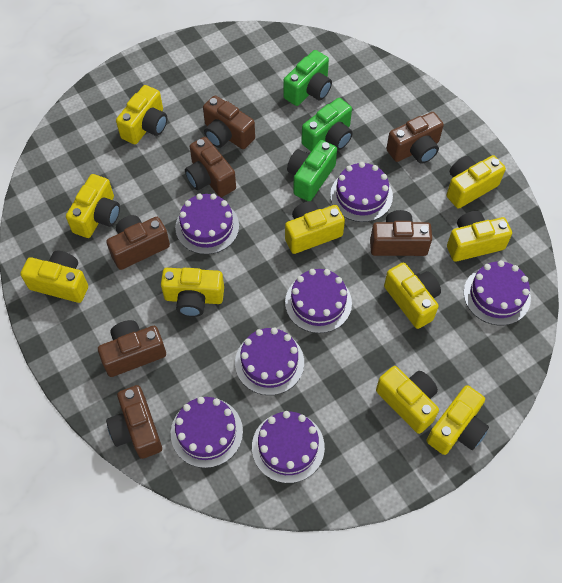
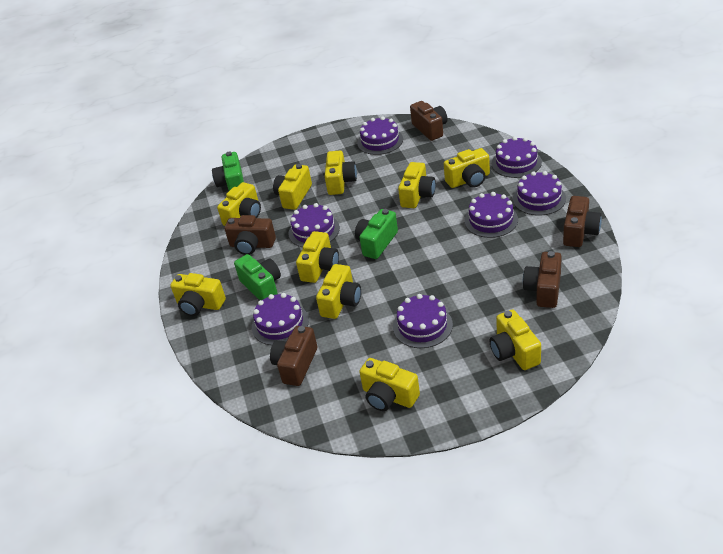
brown camera: [98,320,166,377] [106,215,170,270] [106,385,162,459] [185,137,236,197] [203,95,255,149] [370,210,432,256] [386,112,444,164] = 7 -> [225,215,276,255] [270,326,317,386] [410,101,447,141] [523,251,562,308] [563,196,602,247] = 5

